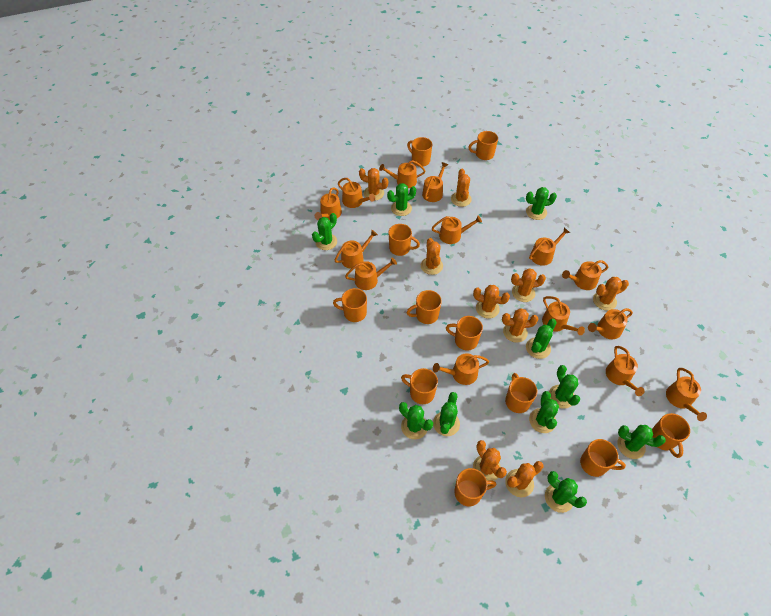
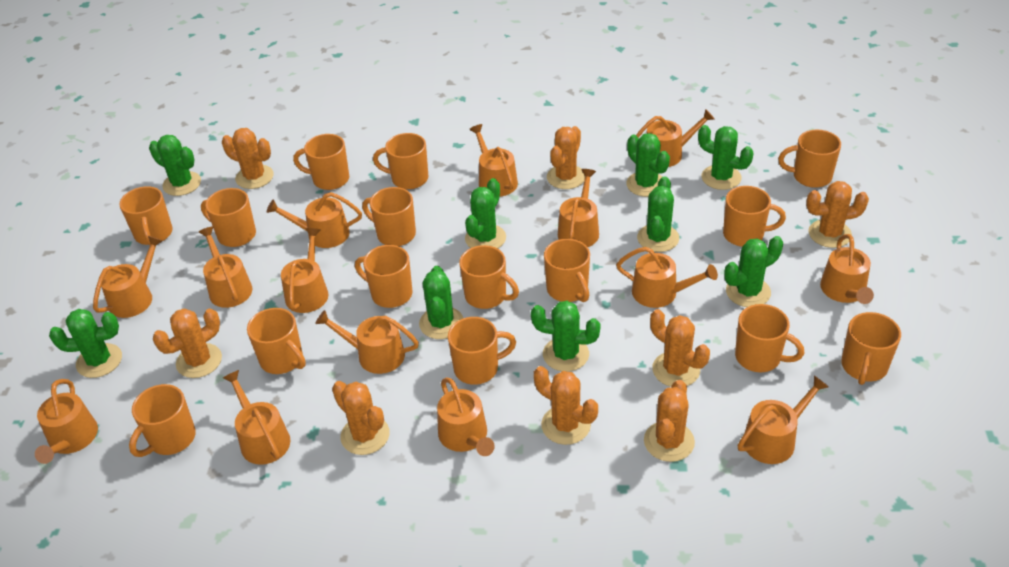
green cactus: [312,213,337,250] [387,183,416,216] [399,402,433,439] [433,392,460,436] [526,187,557,220] [526,319,557,359] [529,391,559,433] [545,471,587,513] [549,365,580,409] [617,425,666,459] = 10 -> [49,309,122,378] [149,135,201,196] [419,266,463,339] [465,178,506,249] [531,301,601,372] [626,133,670,197] [637,176,679,252] [698,125,754,190] [724,236,783,307] = 9
orange cactus: [359,168,388,201] [421,238,443,275] [451,169,472,207] [473,285,510,319] [473,440,507,481] [502,308,538,343] [505,461,544,497] [511,268,546,302] [593,277,629,310] = 9 -> [153,308,222,378] [222,128,274,189] [332,381,390,455] [534,366,598,445] [547,126,585,189] [644,380,695,462] [650,309,710,387] [806,181,869,248] = 8
orange mug: [333,288,367,322] [389,224,420,256] [401,368,438,404] [406,290,442,324] [407,137,432,166] [446,316,483,350] [454,468,497,507] [469,131,498,160] [505,373,538,413] [580,439,626,477] [652,413,690,458] = 11 -> [119,186,173,245] [129,384,196,457] [201,188,256,247] [247,308,306,374] [293,134,349,190] [355,245,412,308] [362,187,416,246] [373,133,428,189] [448,317,516,385] [459,245,519,309] [544,239,590,302] [723,186,786,247] [735,304,804,372] [778,130,841,188] [841,312,901,385] = 15

